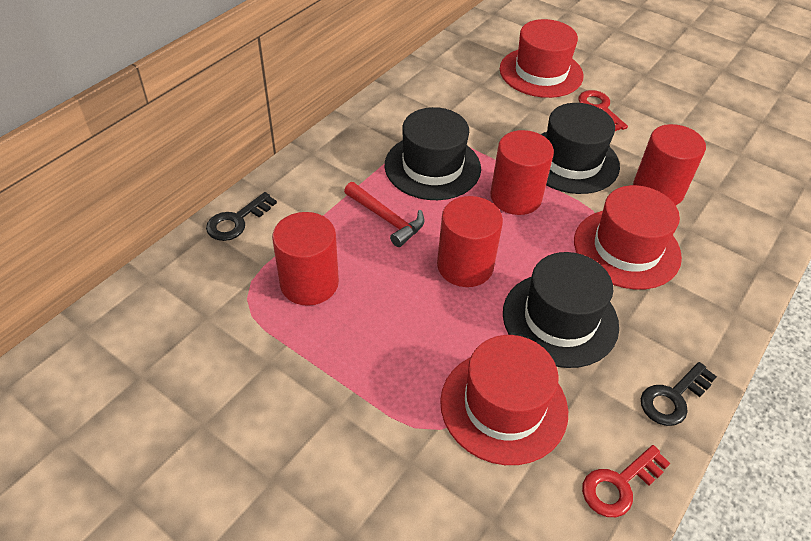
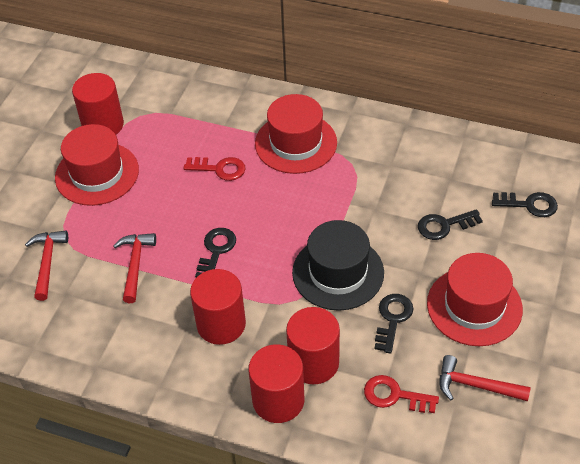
black hat: [385,107,481,200] [503,252,619,368] [541,103,620,194] = 3 -> [292,220,384,311] = 1
black key: [206,192,277,241] [641,362,717,426] = 2 -> [195,228,236,278] [374,294,414,354] [418,209,483,240] [492,192,558,217] = 4
red hammer: [344,182,424,247] = 1 -> [25,230,68,301] [113,233,156,303] [439,355,531,401] = 3

